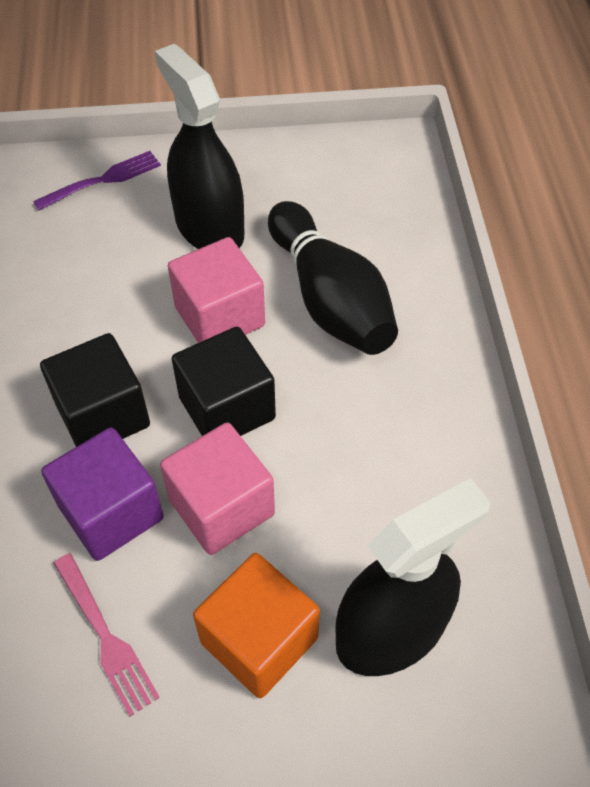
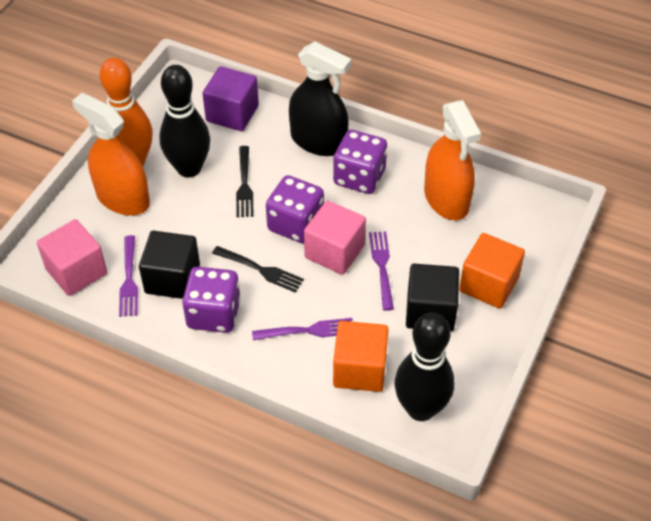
black bowling pin: [268,201,398,355] = 1 -> [159,65,210,178] [395,313,454,421] = 2
black fork: none = 0 -> [212,246,304,293] [236,146,254,217] = 2
black spray bottle: [155,44,244,249] [335,478,490,676] = 2 -> [289,42,351,156] = 1
orange bowling pin: none = 0 -> [100,58,153,166] = 1
orange cube: [193,553,320,698] = 1 -> [333,321,389,392] [459,233,525,309] = 2
orange spray bottle: none = 0 -> [72,93,150,216] [424,100,481,220] = 2
pink fork: [53,553,160,716] = 1 -> none = 0
purple dice: none = 0 -> [182,267,241,333] [266,175,324,243] [333,130,387,194] = 3
purple fork: [33,151,161,210] = 1 -> [119,235,138,317] [252,318,353,340] [369,231,394,311] = 3

